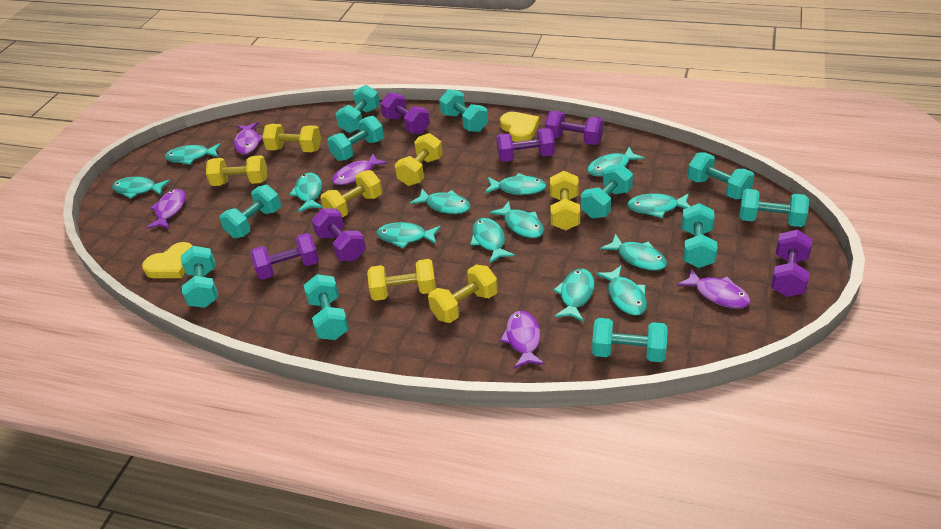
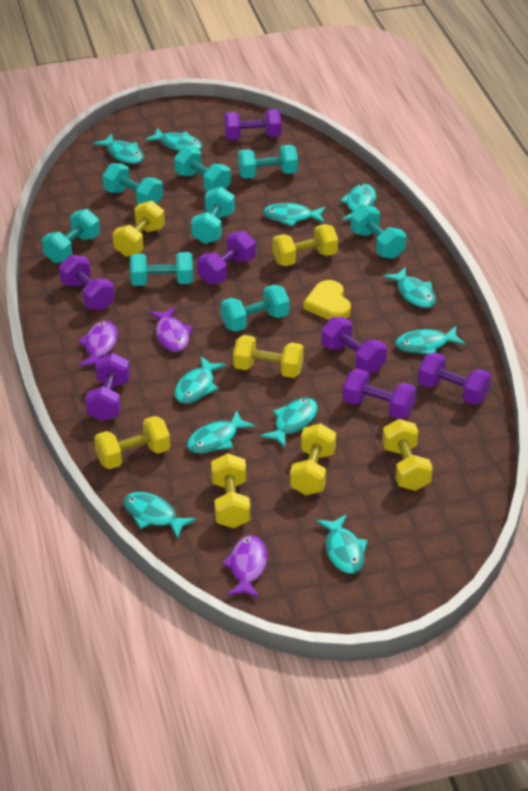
purple dumbbell: [250,233,319,280] [312,208,366,261] [380,93,430,134] [496,128,555,162] [545,111,604,145] [771,230,812,297] = 6 -> [59,255,115,310] [85,353,130,421] [197,231,256,284] [224,109,282,140] [321,317,387,373] [343,369,416,419] [418,352,491,405] = 7
purple fish: [146,189,186,229] [234,122,263,154] [332,154,387,185] [500,311,545,369] [677,268,751,308] = 5 -> [78,321,118,366] [149,307,193,352] [222,535,267,598] = 3
turquoise dumbbell: [181,246,218,308] [219,185,281,238] [304,274,349,340] [327,116,384,161] [336,85,380,133] [439,89,488,132] [581,164,633,218] [592,318,668,362] [682,203,718,268] [688,153,754,199] [739,189,809,227] = 11 -> [42,209,100,263] [102,163,163,204] [130,252,193,286] [174,147,231,191] [191,187,235,244] [221,285,289,332] [238,145,298,179] [351,205,406,259] = 8
turquoise fish: [112,177,170,199] [165,143,221,165] [289,173,323,212] [377,222,441,248] [410,189,471,214] [470,218,515,263] [485,173,546,195] [489,201,544,238] [553,269,595,322] [587,147,645,176] [596,265,647,316] [600,233,667,271] [627,193,691,218] = 13 -> [93,134,144,164] [123,492,196,539] [145,128,203,151] [175,356,226,404] [187,410,255,453] [260,397,318,448] [263,203,326,226] [316,514,368,574] [340,184,376,220] [383,267,436,308] [395,326,465,354] = 11
yellow heart: [142,242,192,278] [500,112,539,142] = 2 -> [303,280,351,320] = 1

